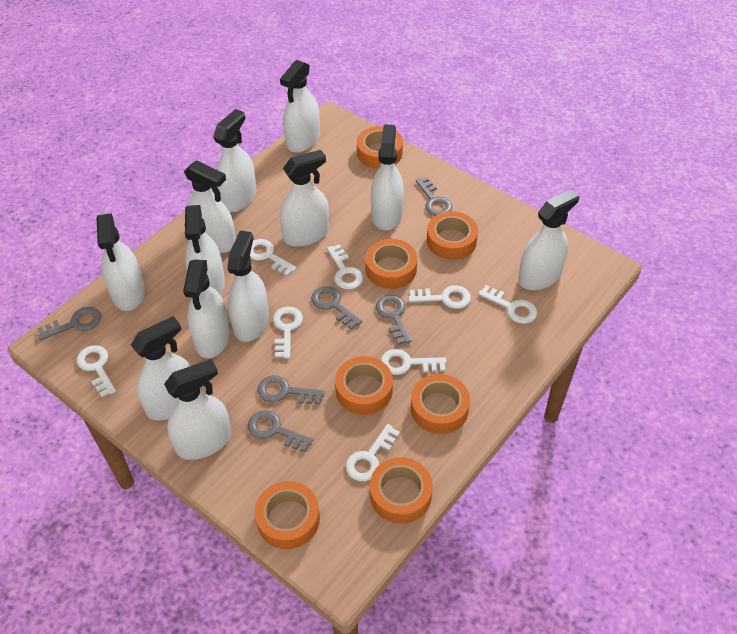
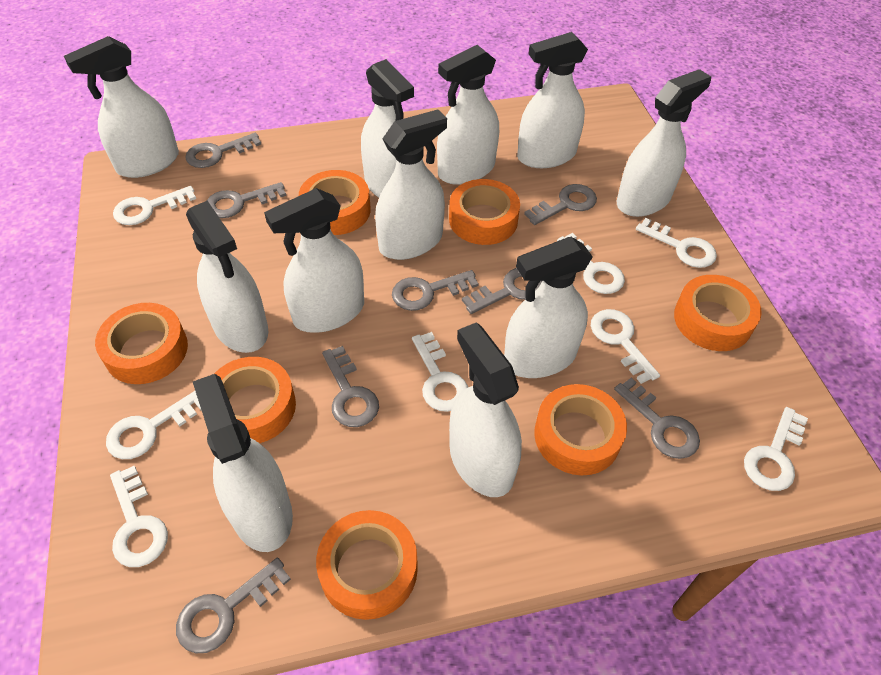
grey key: [37,307,101,341] [248,410,313,452] [258,375,324,404] [311,286,362,330] [376,295,412,345] [416,177,452,216] = 6 -> [176,558,291,653] [185,133,261,168] [207,182,286,218] [322,346,379,427] [392,270,479,311] [462,268,542,314] [524,184,597,225] [614,378,700,459] = 8
white spray bottle: [96,214,145,311] [131,316,190,420] [164,359,231,460] [183,260,230,358] [184,160,236,253] [185,205,225,295] [213,109,257,212] [227,231,269,342] [280,60,320,153] [280,150,329,247] [371,124,404,230] [518,189,579,290] = 12 -> [64,36,179,178] [186,201,268,353] [193,374,293,552] [264,188,364,333] [361,59,414,198] [375,109,447,260] [437,45,499,185] [449,322,522,497] [504,237,593,378] [517,32,588,168] [617,69,711,217] = 11

